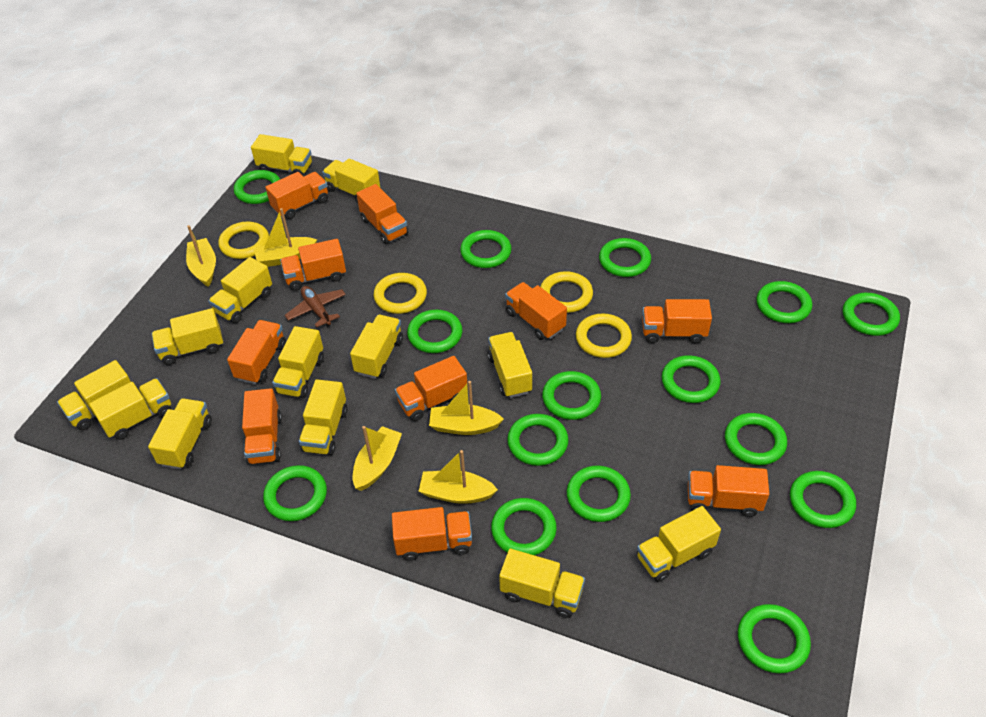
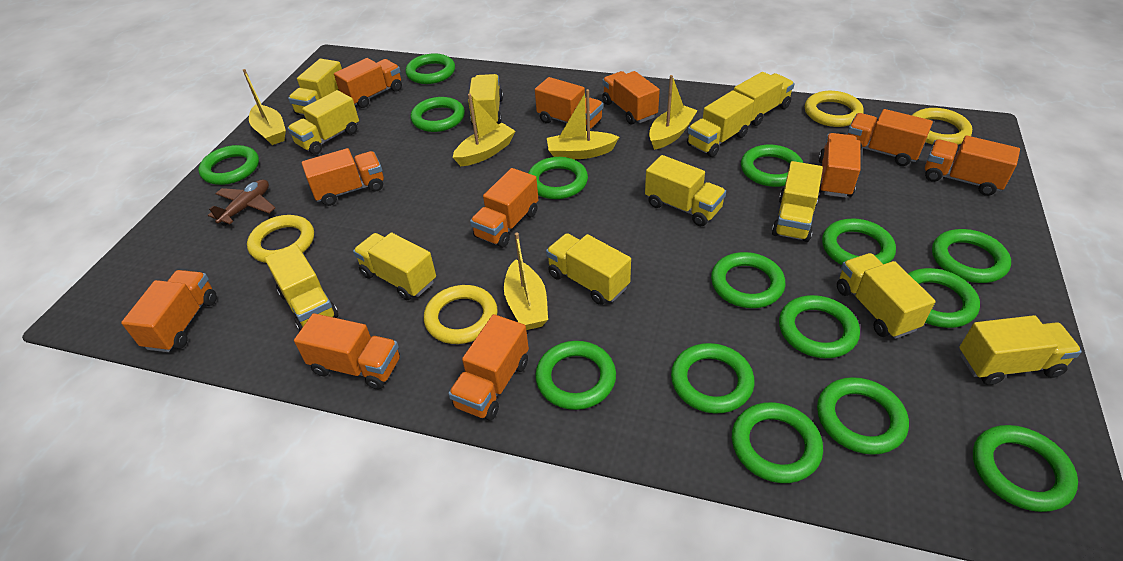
orange truck: [227,320,286,384] [242,388,282,465] [265,172,328,219] [280,239,346,291] [356,184,408,244] [392,507,472,561] [395,356,468,421] [505,282,567,340] [642,299,712,344] [688,465,769,517] = 10 -> [121,270,217,352] [294,313,400,390] [301,148,384,206] [334,58,402,108] [448,314,529,420] [470,168,538,248] [535,77,603,131] [602,71,660,125] [819,133,861,198] [848,109,933,166] [925,136,1020,196] = 11
yellow truck: [57,360,131,431] [89,378,172,440] [148,398,212,469] [152,308,223,365] [208,257,272,323] [251,134,312,176] [272,326,324,398] [299,379,347,455] [322,158,380,203] [350,315,403,379] [487,332,532,398] [499,549,585,618] [637,506,721,582] = 13 -> [265,244,338,330] [287,90,359,155] [288,59,342,115] [353,232,436,300] [468,74,503,126] [546,233,631,305] [645,155,726,226] [687,90,754,157] [734,72,795,126] [772,161,823,242] [837,253,936,339] [959,315,1082,385] = 12

